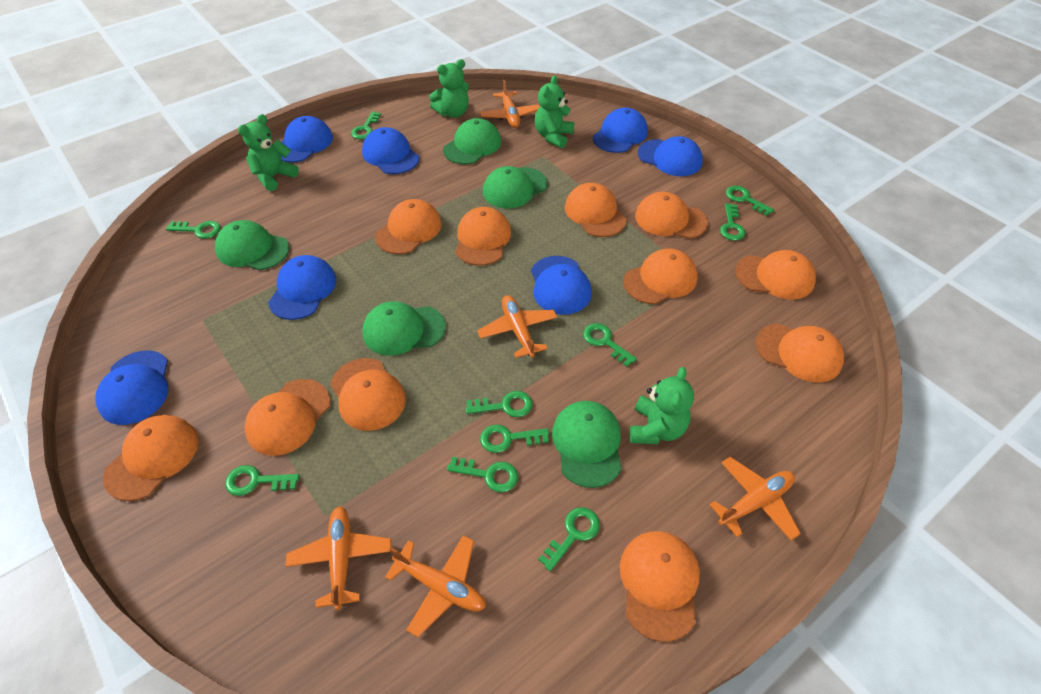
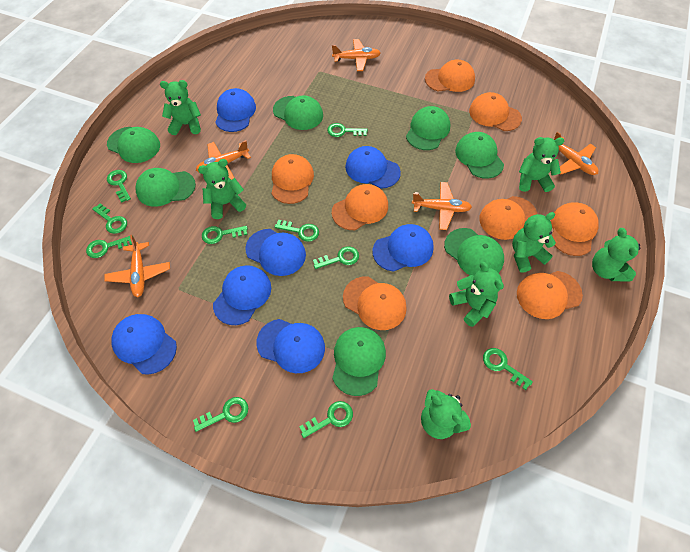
green cap: [215,220,289,270] [362,301,446,356] [443,118,501,164] [483,166,547,208] [552,401,622,488] = 5 -> [107,127,160,163] [135,168,196,207] [273,95,323,130] [332,327,386,396] [406,106,450,150] [444,228,504,276] [455,132,504,179] = 7
green teddy bear: [238,114,299,191] [429,59,469,118] [535,75,574,148] [629,367,694,444] = 4 -> [160,80,201,135] [198,159,246,219] [421,389,471,439] [449,262,504,327] [512,212,556,273] [519,137,564,192] [592,228,640,281] = 7
orange cap: [103,415,198,501] [245,379,330,456] [330,358,406,431] [375,199,442,254] [456,207,511,266] [565,183,626,237] [620,531,700,642] [623,248,698,304] [635,192,708,239] [735,250,816,300] [756,323,844,383] = 11 -> [271,154,314,204] [332,184,388,230] [343,276,407,330] [425,60,475,92] [469,92,522,131] [479,196,537,240] [517,271,583,319] [551,202,599,256] = 8

